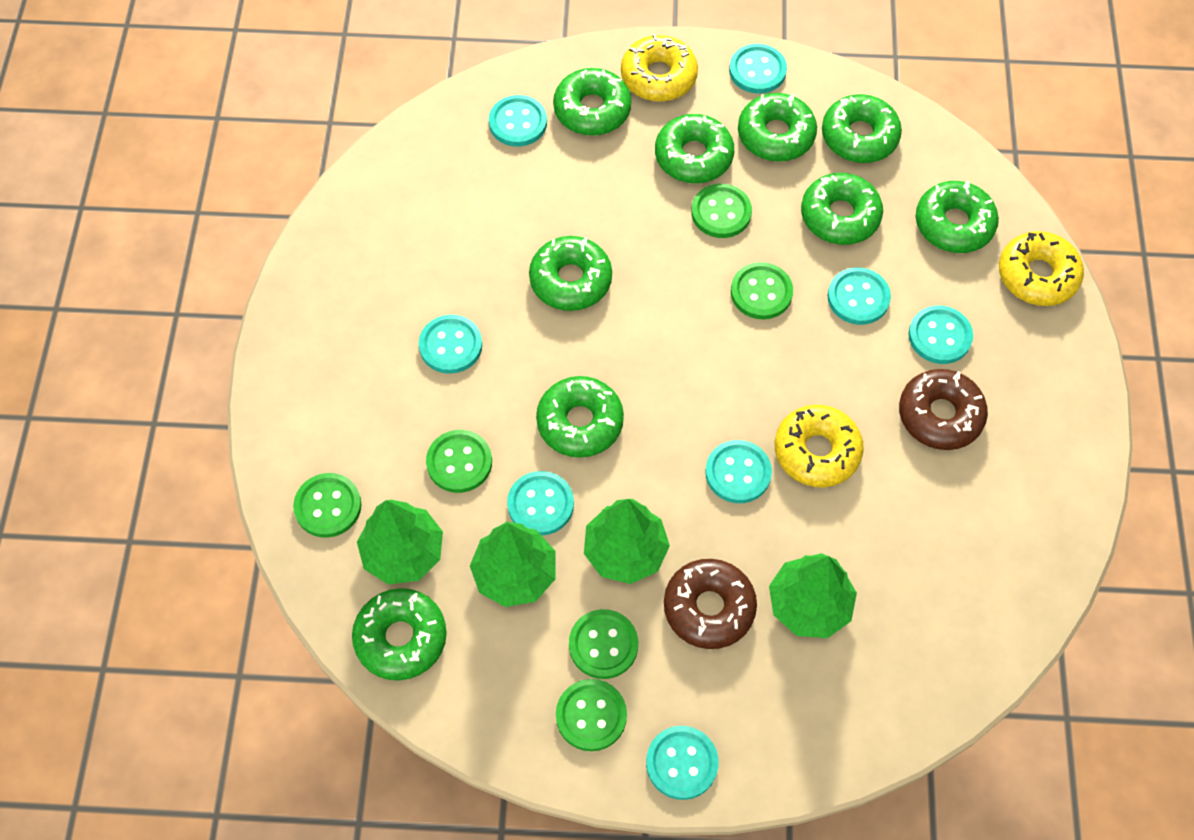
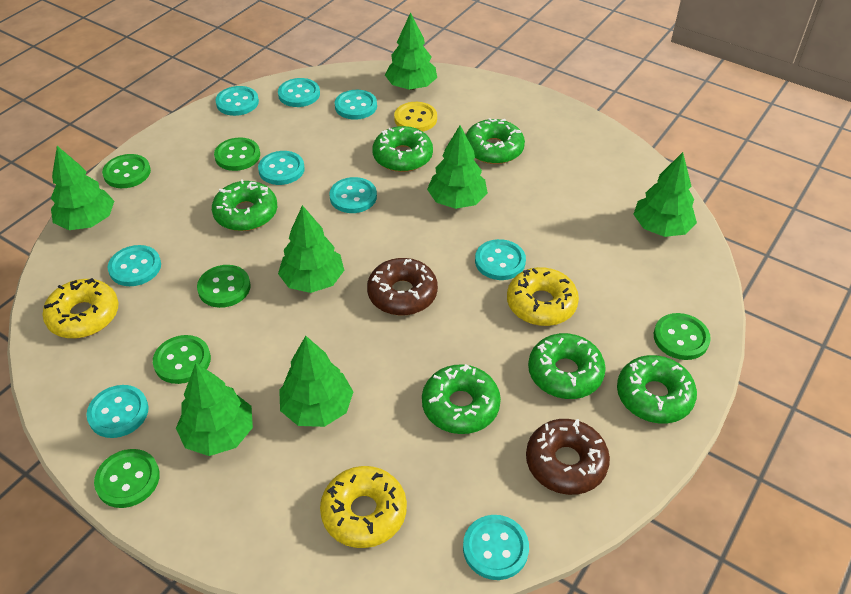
green donut: [352,588,447,680] [529,236,612,311] [536,376,624,458] [553,68,631,136] [655,114,734,183] [738,93,817,162] [801,173,883,245] [822,94,902,163] [916,181,999,253] = 9 -> [212,179,277,231] [372,126,433,172] [422,364,501,434] [466,118,525,164] [528,333,606,399] [617,355,697,423] = 6
green tree: [357,500,443,585] [470,522,555,607] [584,499,670,584] [769,553,857,638] = 4 -> [51,146,114,230] [176,363,253,456] [278,205,344,293] [279,336,353,427] [385,12,437,90] [427,126,488,209] [633,152,697,237] = 7
turquoise button: [419,315,482,374] [489,95,547,147] [507,471,574,536] [646,726,719,800] [705,440,772,503] [729,44,787,94] [828,267,891,325] [908,305,973,364] = 8 -> [86,385,149,438] [108,245,161,286] [215,86,259,116] [258,151,305,185] [278,78,320,107] [329,177,377,213] [335,90,377,120] [463,515,529,580] [475,239,526,280] = 9
yellow button: none = 0 -> [394,102,437,132] = 1

